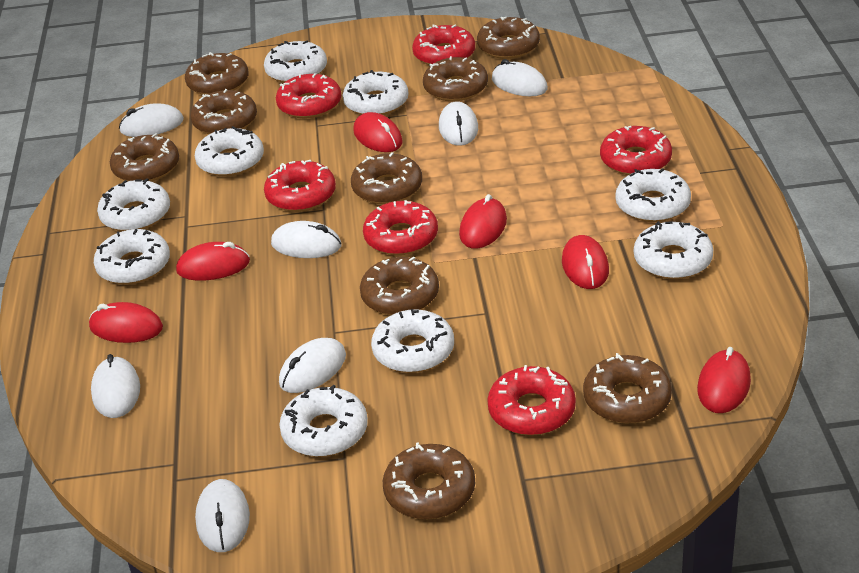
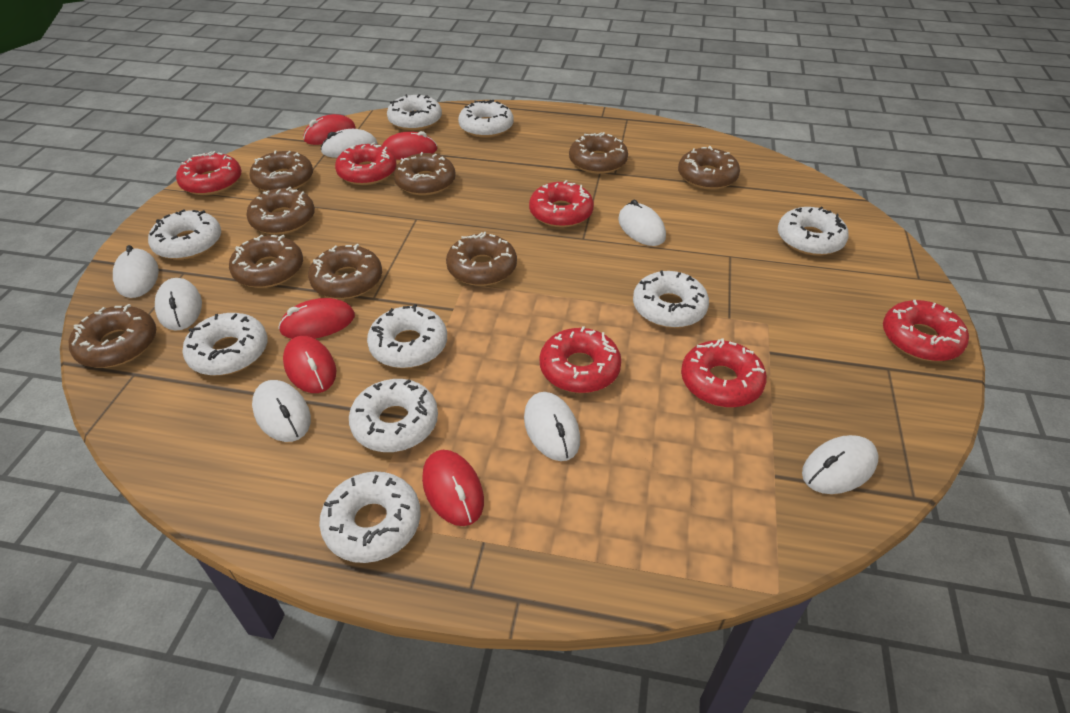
red mouse: [89,302,163,343] [176,242,250,281] [353,112,403,152] [459,194,507,249] [562,235,609,289] [697,347,751,413] = 6 -> [278,298,355,339] [283,336,336,393] [303,114,356,145] [382,131,437,160] [422,450,484,526] = 5

